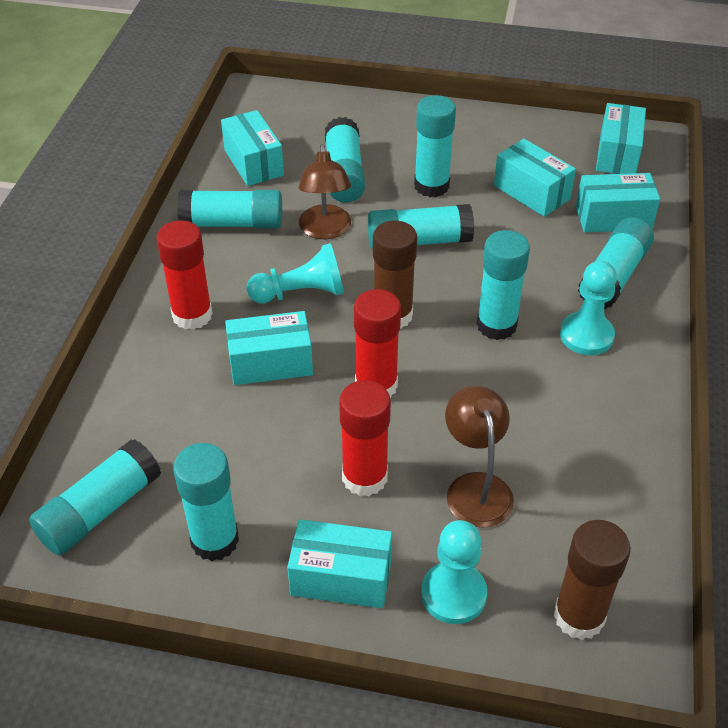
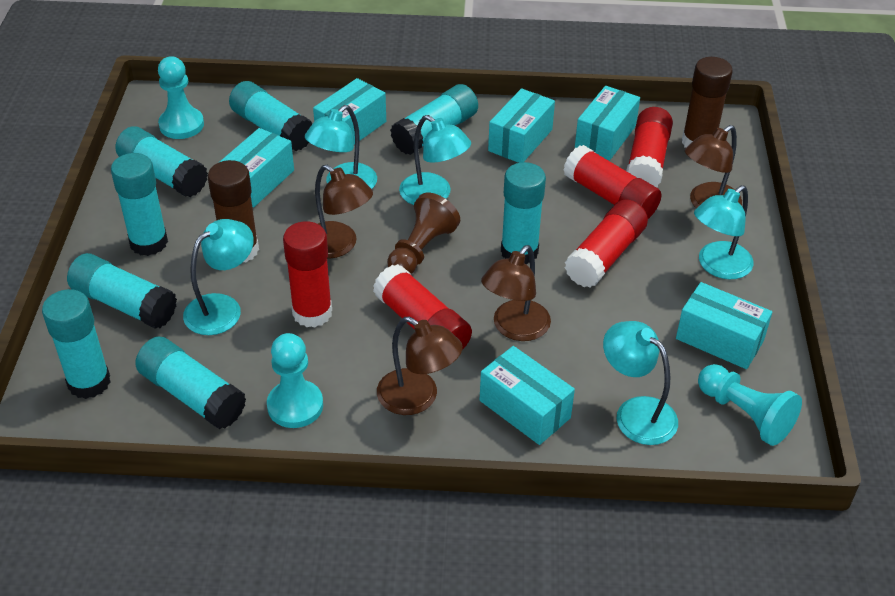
brown lamp: [298,144,351,239] [445,385,514,528] = 2 -> [315,165,373,258] [377,317,463,415] [481,245,551,341] [685,125,742,209] = 4
brown pawn: none = 0 -> [387,193,460,274] = 1
red glue stick: [157,220,213,330] [339,380,391,496] [354,289,401,398] = 3 -> [283,221,332,327] [373,264,472,350] [563,145,661,219] [565,199,648,288] [626,107,673,188] = 5
turquoise lamp: none = 0 -> [183,219,254,335] [305,105,377,189] [399,115,471,205] [603,321,678,445] [694,185,754,279] = 5

